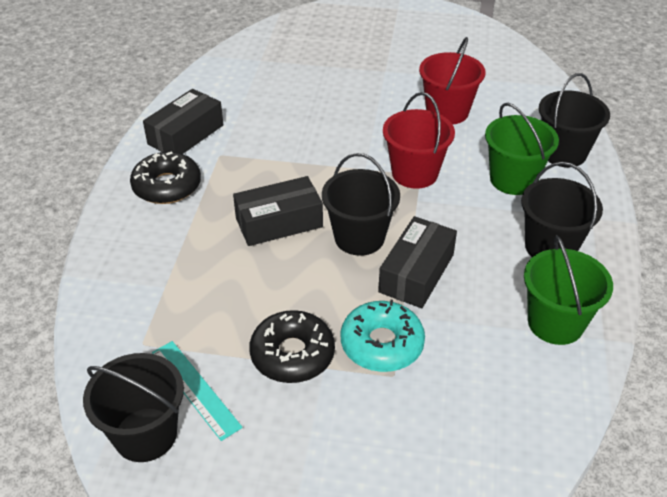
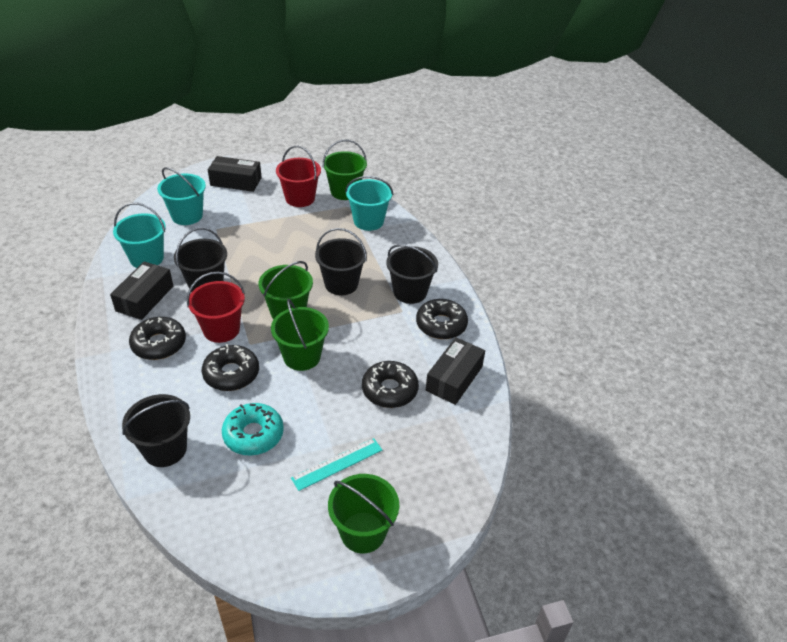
black donut: [130,151,201,204] [249,310,335,383] = 2 -> [129,317,186,360] [202,344,259,391] [362,361,419,408] [416,299,468,339] = 4
green bucket: [485,103,559,195] [524,235,613,345] = 2 -> [258,261,313,320] [271,299,329,371] [323,140,367,200] [328,474,399,553] = 4
turquoise bucket: none = 0 -> [113,203,166,268] [157,167,206,225] [345,176,393,231] = 3

